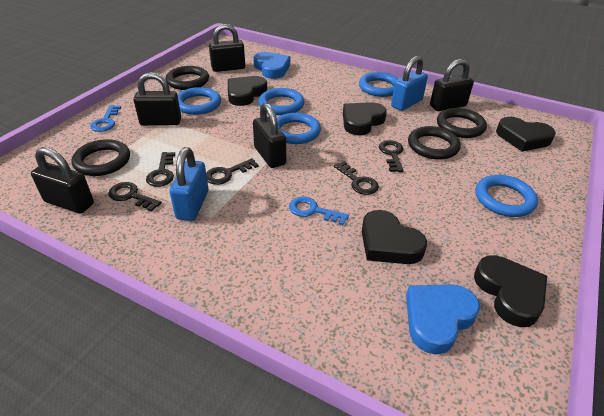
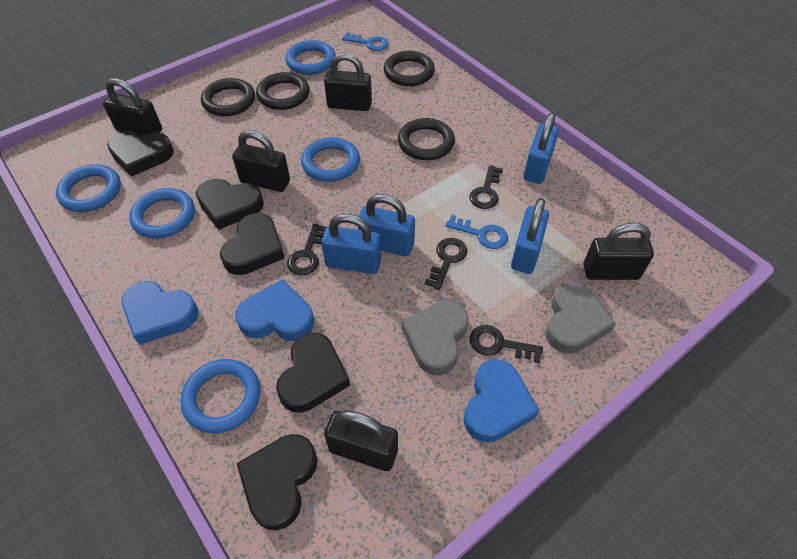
black key: [108,182,162,212] [146,152,175,187] [206,158,259,185] [334,161,379,195] [379,140,404,172] = 5 -> [287,224,326,276] [425,238,467,290] [469,165,503,209] [470,325,543,363] = 4
blue heart: [253,52,290,79] [406,284,480,355] = 2 -> [122,281,198,345] [235,279,314,341] [464,359,539,443] = 3
blue padlock: [170,147,208,221] [391,56,428,111] = 2 -> [321,214,381,274] [358,194,415,256] [511,198,549,274] [523,113,559,184] = 4
grey heart: none = 0 -> [402,301,469,375] [546,282,616,354] = 2

